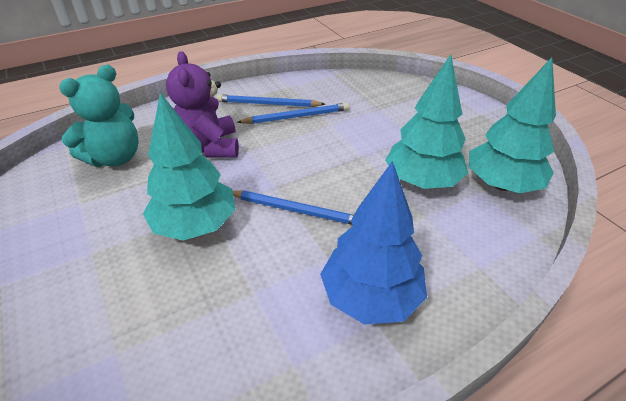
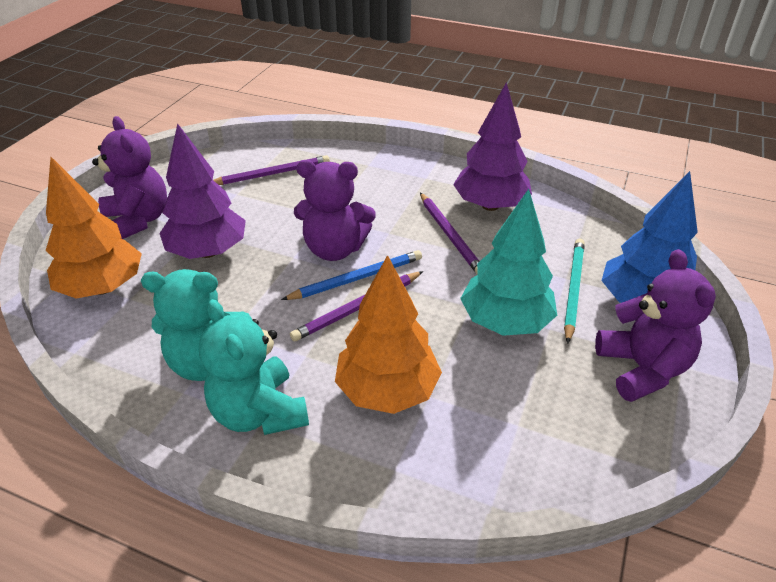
blue pencil: [216,94,325,107] [233,191,354,225] [237,103,349,124] = 3 -> [281,250,422,300] = 1
orange tree: none = 0 -> [46,157,142,299] [335,255,442,414] = 2
purple pencil: none = 0 -> [214,155,330,185] [290,271,423,341] [420,193,480,275] = 3
purple teddy bear: [166,51,239,158] = 1 -> [92,116,167,239] [294,160,376,261] [595,249,716,402] = 3
purple tree: none = 0 -> [159,123,246,259] [453,82,532,211] = 2
turquoise pencil: none = 0 -> [564,239,585,344] = 1
turquoise teddy bear: [59,65,139,167] = 1 -> [141,269,252,381] [199,299,309,435] = 2
turquoise tree: [143,93,235,241] [385,54,468,189] [469,57,556,193] = 3 -> [460,189,557,336] = 1

